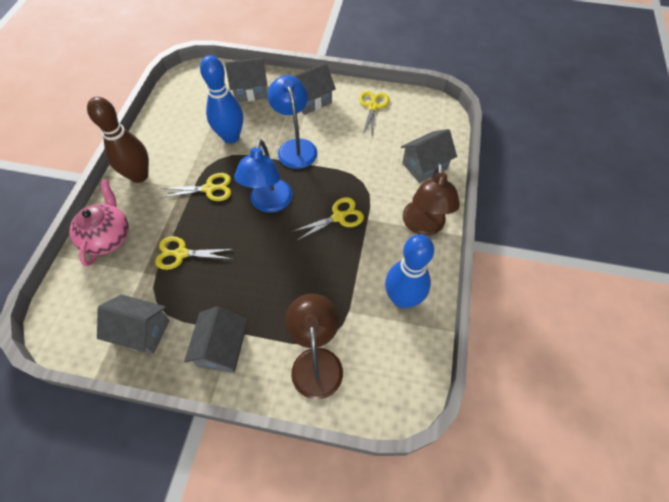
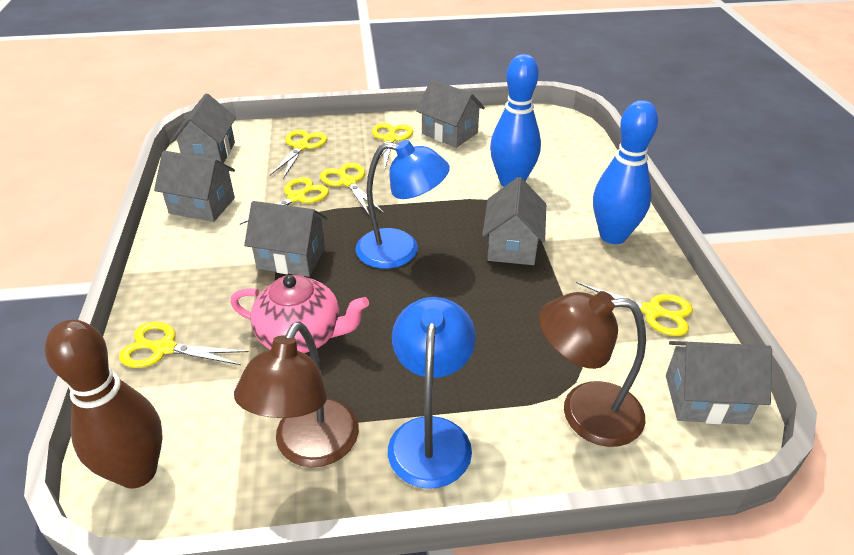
grey house: [97,294,170,354] [184,306,247,373] [225,58,267,102] [294,63,336,115] [401,129,457,183] = 5 -> [154,151,235,222] [170,94,236,163] [244,201,328,277] [416,79,485,148] [482,177,546,265] [666,341,772,425] = 6
yellow scissors: [155,236,234,270] [160,173,231,201] [291,197,364,241] [359,91,389,137] = 4 -> [119,322,249,368] [240,177,329,225] [270,130,327,179] [320,163,383,216] [372,123,413,168] [576,282,693,336] = 6

